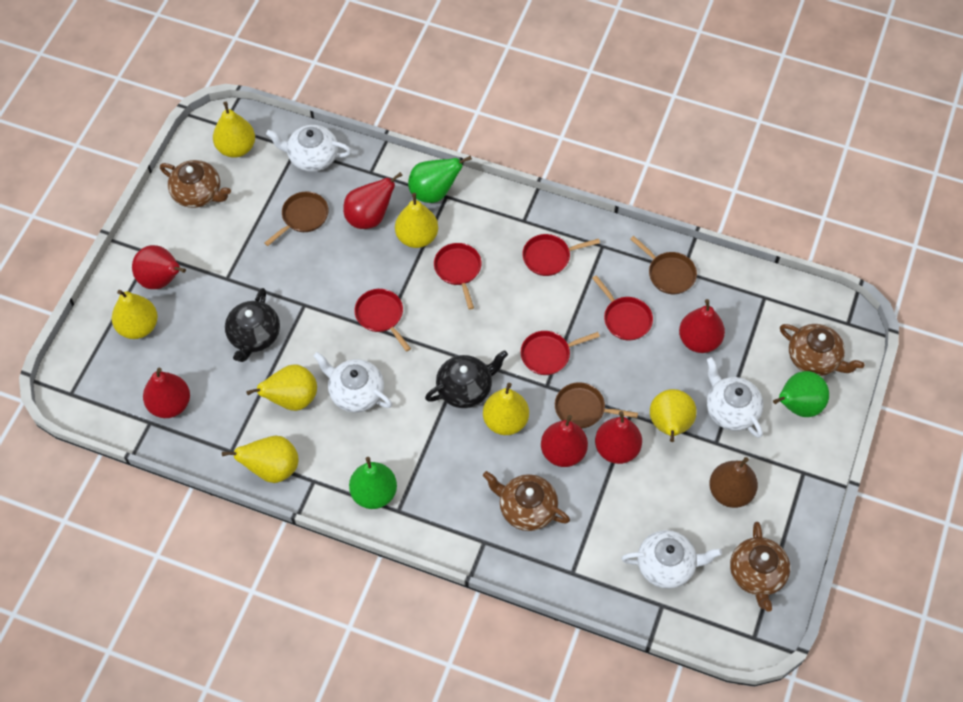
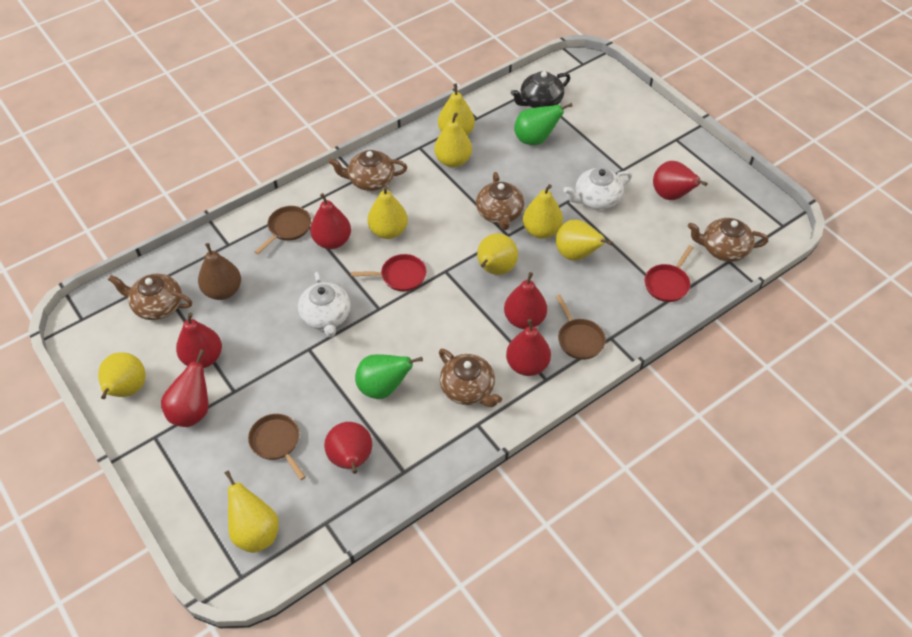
black teapot: [225,288,280,362] [425,350,508,408] = 2 -> [511,71,570,108] = 1
brown teapot: [160,160,231,208] [483,471,570,531] [730,522,790,612] [780,324,864,376] = 4 -> [108,273,192,320] [328,150,407,191] [439,349,502,407] [476,172,524,230] [688,218,768,262] = 5
green pear: [349,457,397,509] [408,156,472,203] [773,371,829,417] = 3 -> [355,354,423,399] [514,103,573,145] = 2
red pan: [354,289,411,352] [434,243,481,310] [521,331,600,375] [522,234,600,276] [592,275,653,340] = 5 -> [351,254,426,291] [645,245,694,302] = 2
red pear: [132,245,186,289] [143,368,190,418] [343,172,403,229] [541,415,588,467] [595,411,642,464] [679,299,725,353] = 6 -> [161,349,208,427] [176,312,222,368] [310,193,351,249] [324,422,372,474] [504,272,547,329] [506,319,551,376] [653,161,708,200] = 7
white teapot: [266,125,351,172] [313,352,392,412] [621,530,722,589] [707,357,764,438] = 4 -> [298,272,350,337] [563,168,632,210] = 2
yellow pear: [112,290,158,339] [213,102,255,158] [222,436,298,483] [246,364,317,411] [395,193,438,248] [483,383,529,435] [650,389,697,442] = 7 -> [98,352,145,399] [225,470,279,553] [367,186,408,239] [434,113,472,167] [438,84,475,136] [477,233,518,275] [523,184,563,239] [556,219,613,261] = 8

